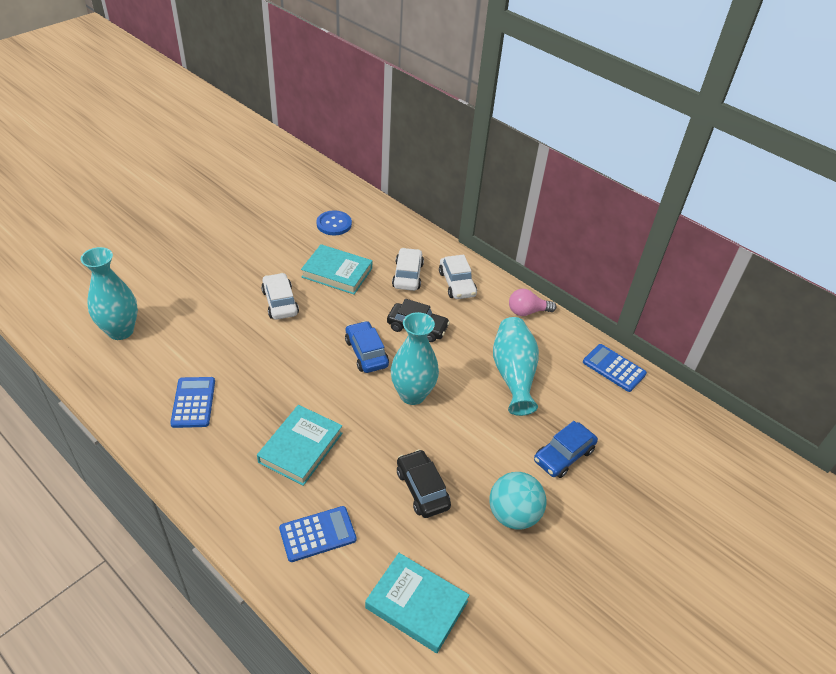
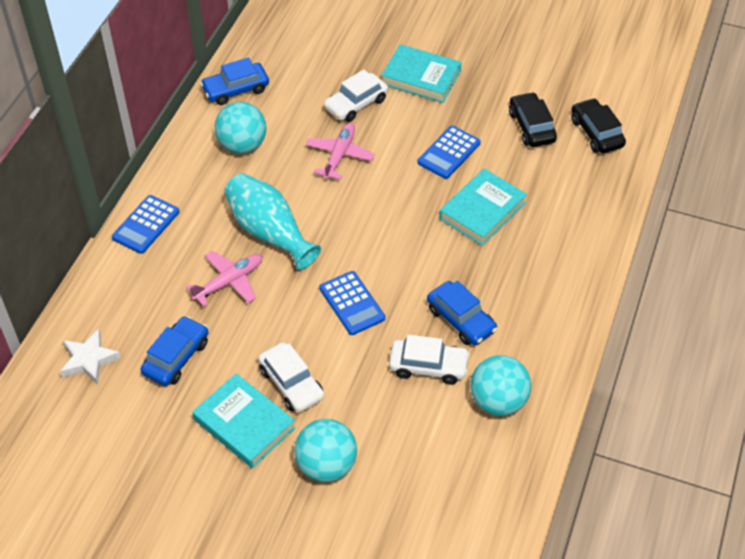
blue button: [316,210,352,235] = 1 -> none = 0
blue car: [345,321,389,373] [534,421,598,478] = 2 -> [140,316,208,386] [200,58,269,105] [427,281,497,345] = 3
pink light bulb: [509,289,557,316] = 1 -> none = 0
pink plane: none = 0 -> [186,251,262,307] [306,123,375,180] = 2
turquoise ball: [489,472,547,530] = 1 -> [215,102,266,154] [294,419,357,482] [471,355,531,416] = 3
turquoise vase: [81,247,138,340] [391,312,439,405] [493,317,539,416] = 3 -> [224,173,321,270] = 1
white star: none = 0 -> [60,329,121,385] = 1

